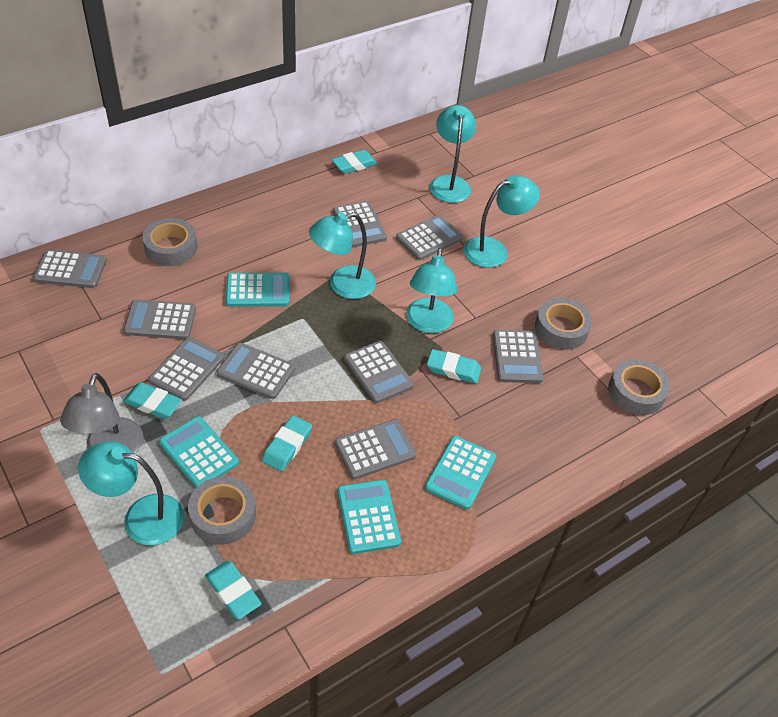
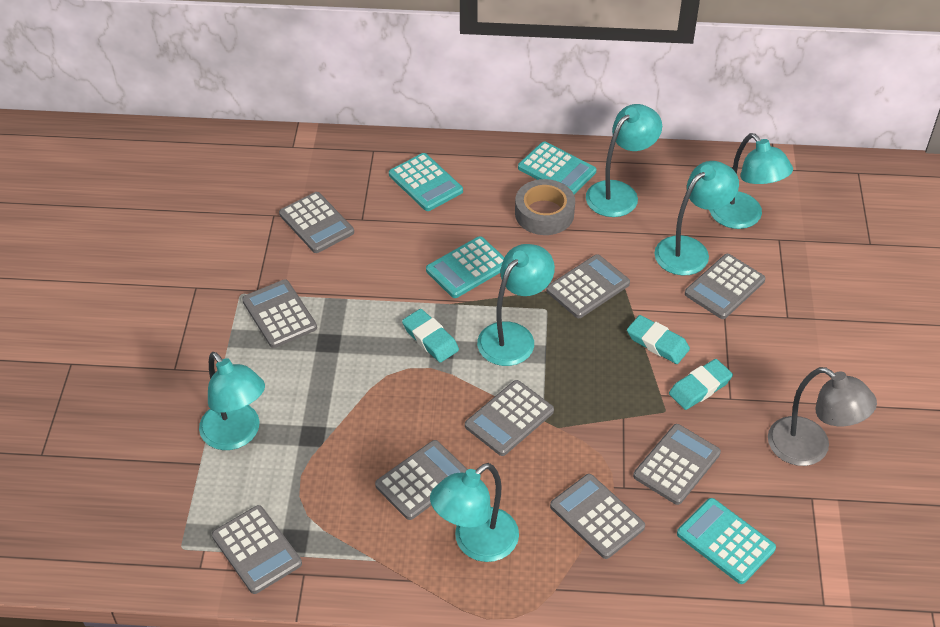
grey tape: [143,218,198,266] [188,476,256,545] [535,298,592,350] [608,359,670,415] = 4 -> [515,179,575,235] = 1
turquoise eraser: [123,382,182,419] [205,561,262,620] [262,415,312,471] [332,150,377,174] [427,349,481,384] = 5 -> [402,309,459,362] [627,315,690,364] [669,359,733,410] = 3
turquoise lamp: [78,441,184,545] [309,212,376,299] [406,248,457,333] [430,105,476,203] [464,175,540,268] = 5 -> [199,352,265,450] [430,463,519,562] [477,244,555,366] [586,104,662,217] [654,161,739,275] [709,133,793,229] = 6

